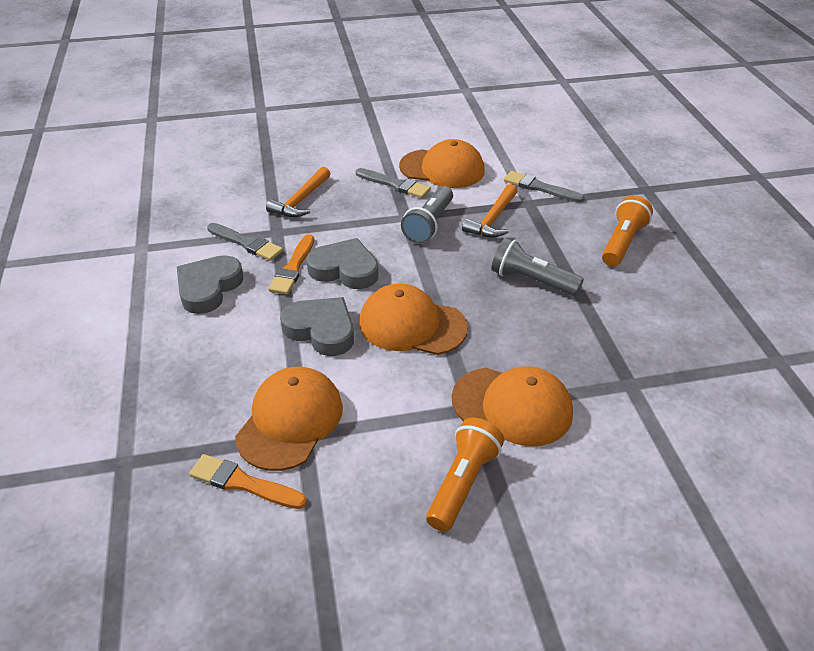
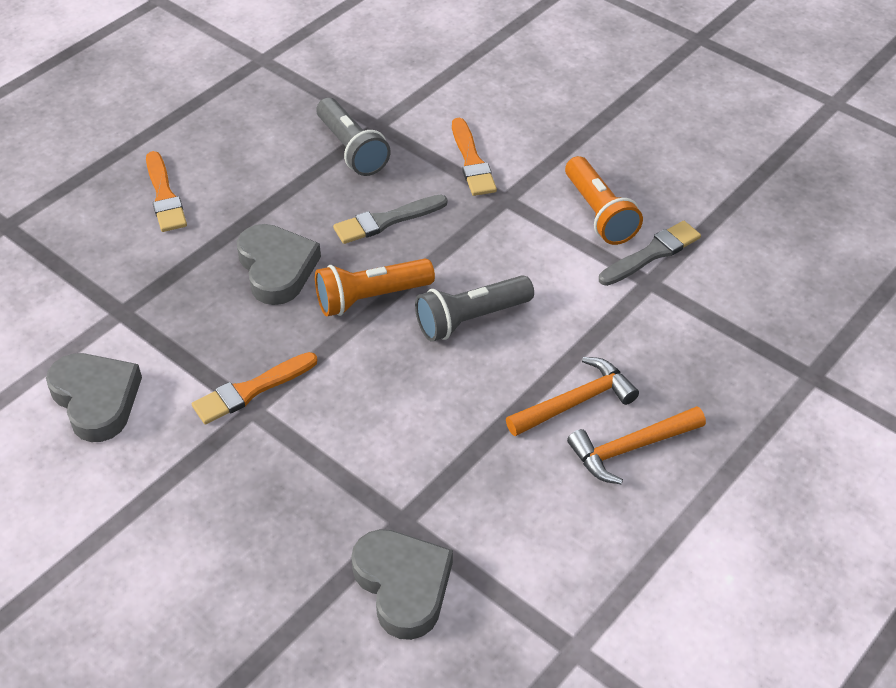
grey brush: [207,223,283,261] [356,168,431,198] [504,171,585,202] = 3 -> [333,195,448,244] [599,221,701,286] = 2
orange brush: [189,454,307,509] [268,234,314,294] = 2 -> [146,151,187,232] [192,352,317,425] [452,118,497,196] = 3
orange cap: [235,367,343,471] [359,284,468,355] [399,139,485,188] [452,366,573,446] = 4 -> none = 0

